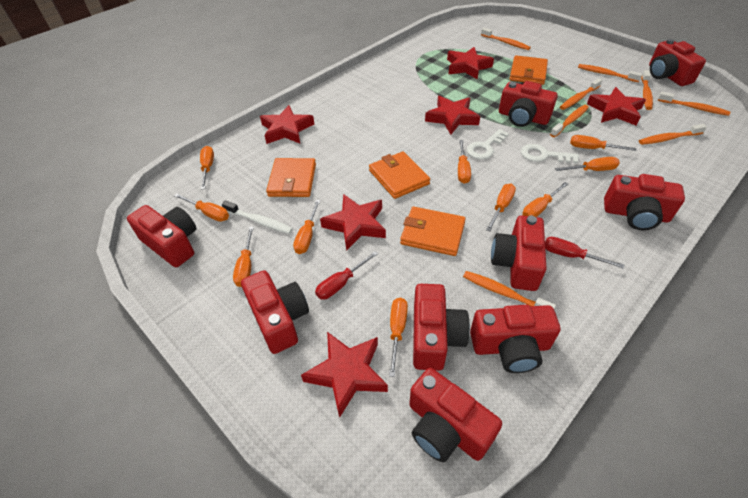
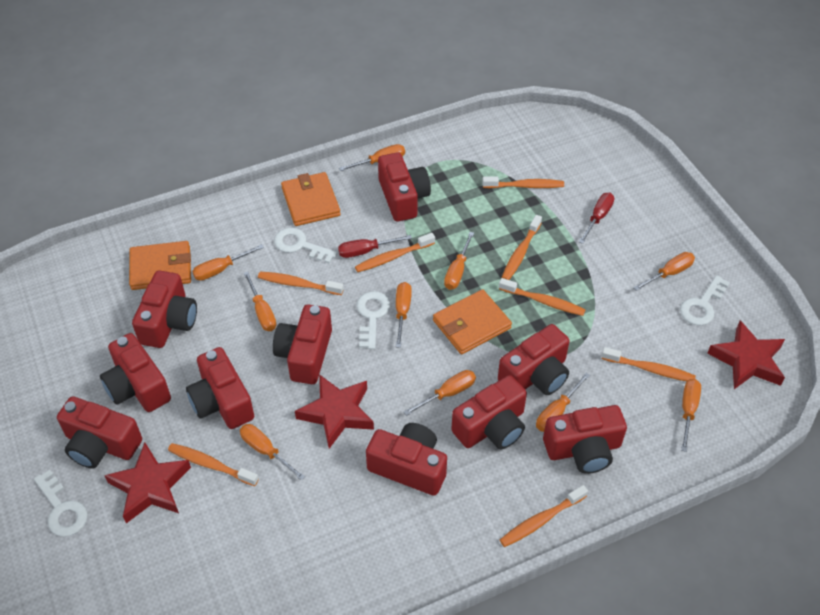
orange wallet: [266,158,316,197] [369,151,430,199] [400,207,466,256] [510,55,548,85] = 4 -> [129,241,191,290] [281,172,341,226] [433,289,512,354] = 3
red camera: [127,205,196,267] [241,270,309,354] [409,368,502,462] [413,284,470,371] [470,305,560,373] [491,215,547,291] [499,81,558,127] [604,174,685,230] [649,39,706,86] = 9 -> [57,396,142,469] [100,333,171,412] [132,271,197,348] [186,347,254,429] [273,304,332,384] [366,423,447,496] [378,152,431,222] [451,375,527,449] [498,324,570,395] [543,405,627,474] = 10
red star: [260,105,315,144] [301,332,388,418] [320,194,386,251] [425,96,480,135] [447,47,494,79] [587,87,646,126] = 6 -> [104,443,191,523] [295,374,374,449] [707,321,785,389] = 3
white key: [467,129,509,159] [521,144,579,163] = 2 -> [34,470,88,537] [274,228,337,264] [356,291,390,349] [680,275,730,325] = 4
white toothbrush: [222,200,293,234] = 1 -> none = 0

